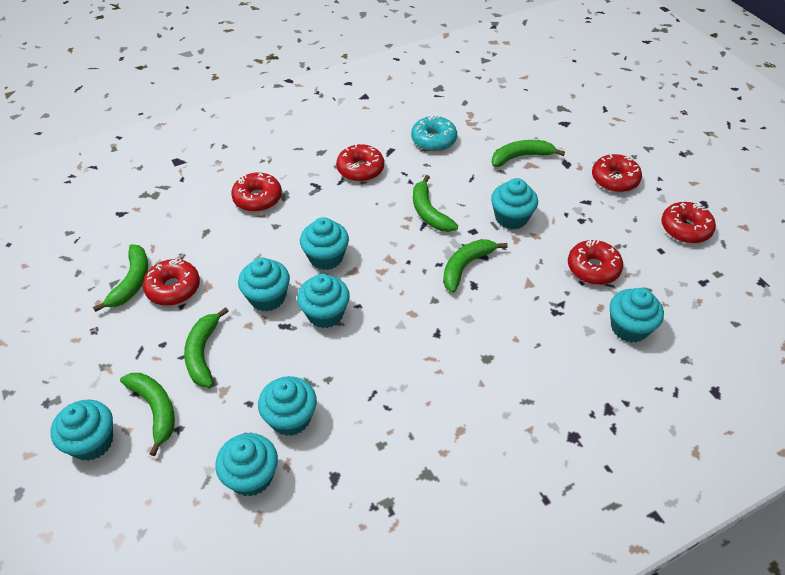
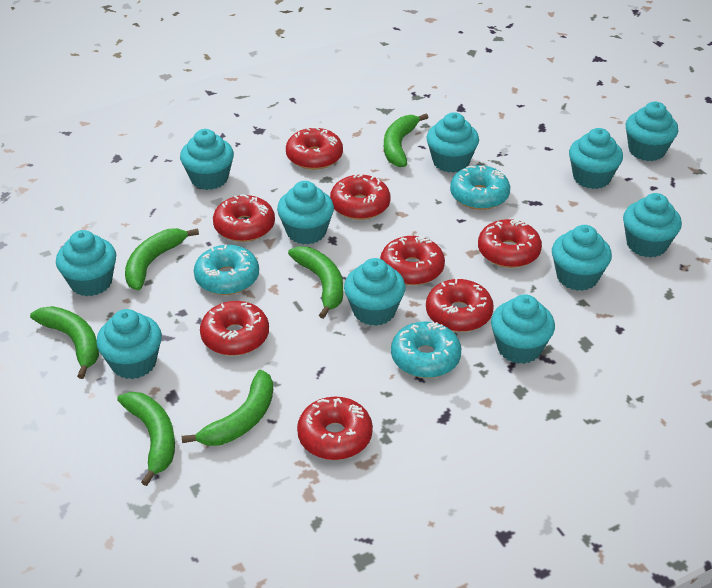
red donut: [143,259,200,306] [231,172,282,212] [336,144,384,182] [568,240,623,285] [592,154,642,192] [661,202,716,243] = 6 -> [200,301,269,356] [213,195,275,242] [286,127,343,170] [297,397,373,460] [330,174,390,220] [380,236,445,285] [426,279,494,332] [478,219,542,268] = 8
turquoise cupcake: [51,400,113,461] [215,433,278,496] [238,257,290,311] [258,376,317,436] [297,274,350,328] [300,217,349,270] [491,178,538,230] [610,288,664,343] = 8 -> [56,230,116,297] [96,309,162,379] [180,129,234,190] [277,181,334,244] [344,258,405,326] [427,112,479,173] [491,294,555,364] [552,225,612,291] [569,128,623,189] [623,193,682,258] [626,102,678,161] = 11
turquoise donut: [411,115,457,151] = 1 -> [194,244,259,295] [391,321,461,378] [450,165,510,210] = 3

